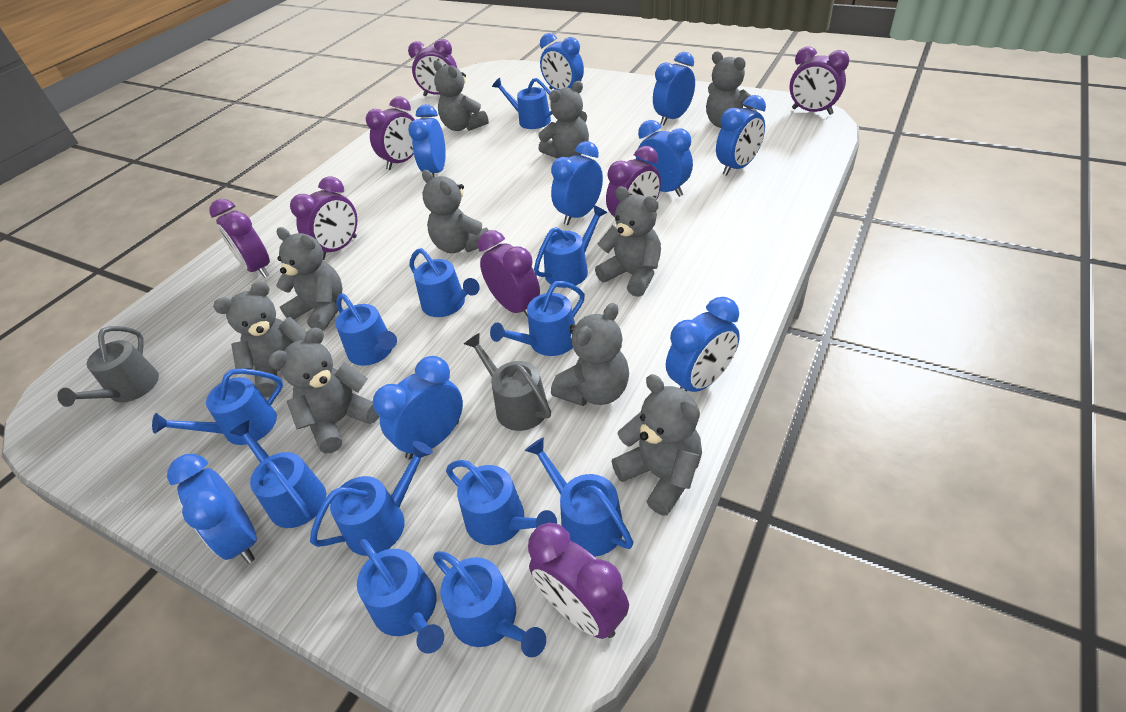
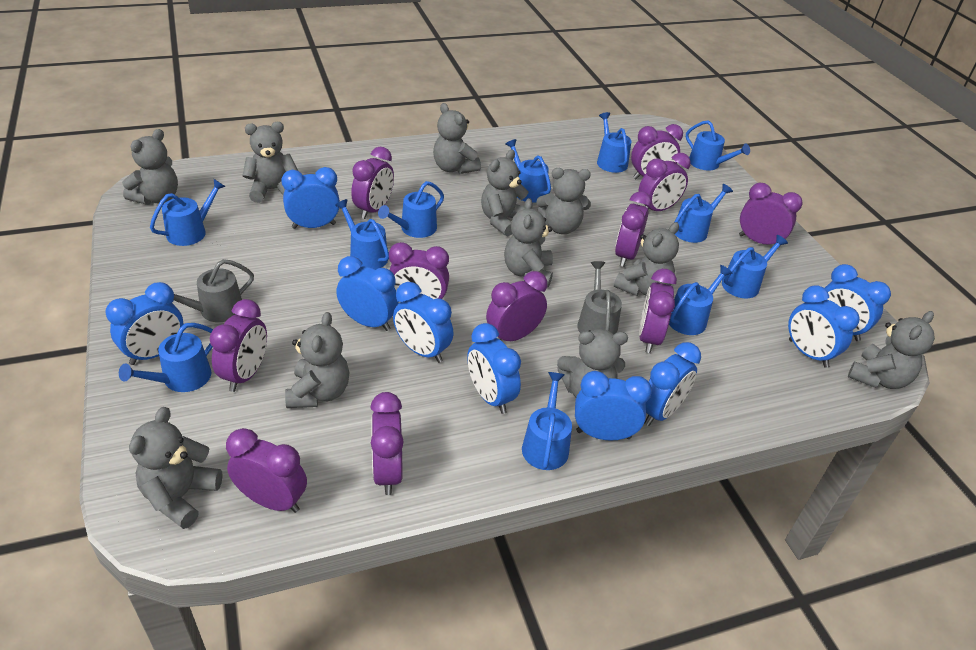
blue watering can: [152,368,283,445] [230,420,326,528] [310,441,433,556] [335,294,397,366] [357,539,444,654] [409,248,480,317] [433,551,546,657] [446,460,557,545] [490,281,585,356] [492,78,552,129] [525,437,633,557] [534,205,607,288] = 12 -> [119,323,213,392] [150,179,226,246] [335,199,389,270] [378,181,444,238] [506,139,551,203] [522,372,572,470] [597,112,631,173] [669,265,732,335] [674,184,733,243] [686,120,750,171] [722,235,788,298] = 11
grey teddy bear: [213,281,307,397] [268,327,379,453] [276,227,343,331] [422,170,489,253] [433,60,489,131] [538,81,589,159] [551,303,629,406] [595,186,661,297] [611,374,702,516] [706,51,757,128] = 10 -> [122,129,178,205] [129,407,223,529] [242,122,298,203] [285,312,350,408] [433,103,481,174] [481,150,529,236] [504,198,553,287] [537,168,591,234] [557,329,628,397] [614,222,679,296] [848,311,935,389] = 11
purple clock: [209,199,270,278] [290,176,357,260] [366,96,415,170] [408,39,457,96] [478,230,540,317] [528,523,629,639] [606,146,661,217] [790,46,849,115] = 8 -> [210,299,267,392] [226,428,307,513] [351,147,394,219] [370,392,404,495] [389,242,449,299] [486,271,547,341] [615,192,652,267] [631,124,683,180] [638,153,691,211] [639,269,677,353] [739,183,802,248] = 11

